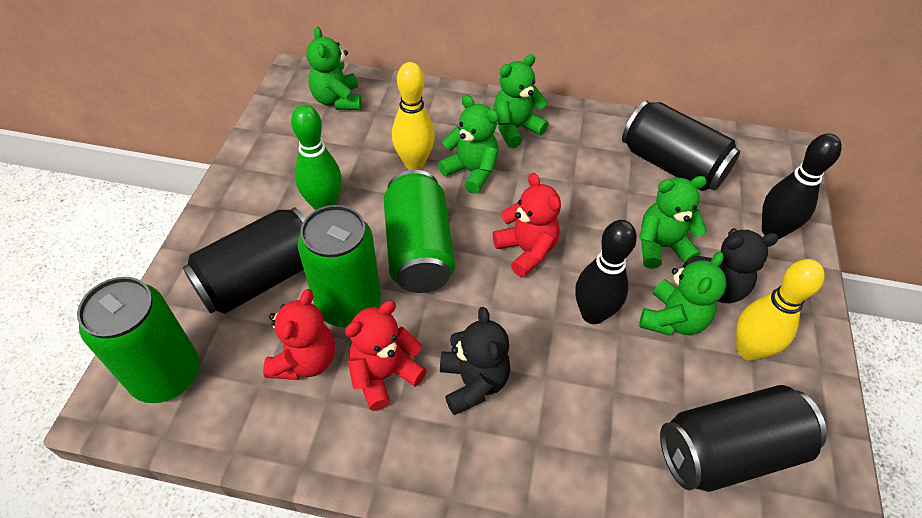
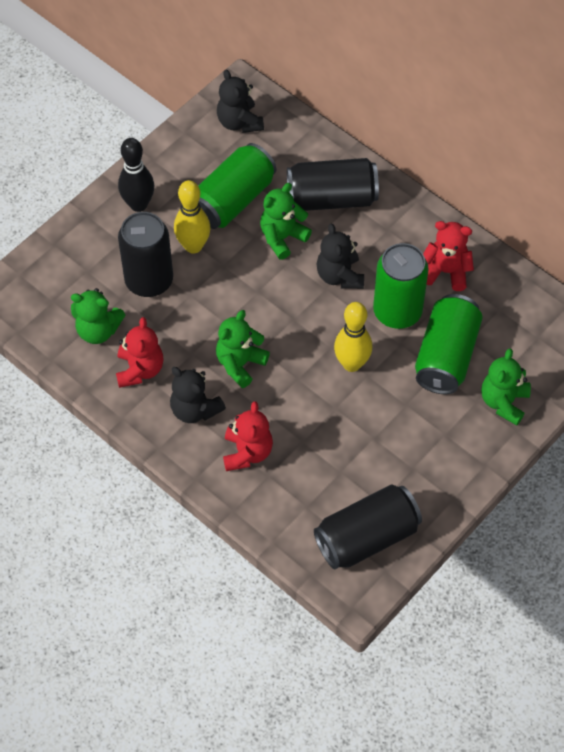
black bowling pin: [575,220,637,324] [762,134,842,239] = 2 -> [118,138,154,212] = 1
black teddy bear: [440,307,510,415] [683,228,779,303] = 2 -> [170,367,226,423] [217,69,264,133] [317,224,364,289] = 3
green bowling pin: [291,105,342,210] = 1 -> none = 0
green teddy bear: [306,26,361,110] [438,95,499,194] [493,54,549,148] [639,176,707,269] [639,252,727,336] = 5 -> [71,288,125,344] [216,310,270,388] [260,183,312,260] [481,348,531,426] = 4

